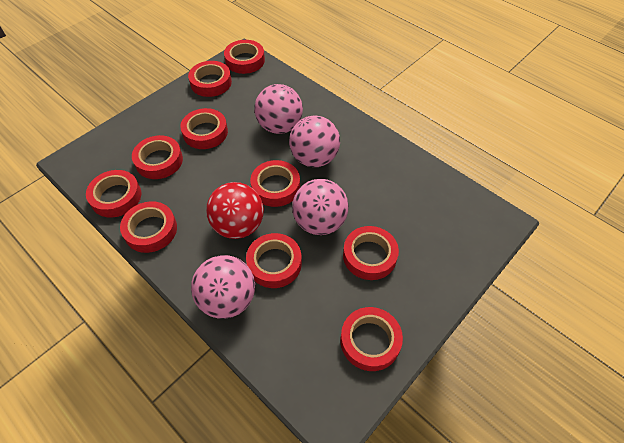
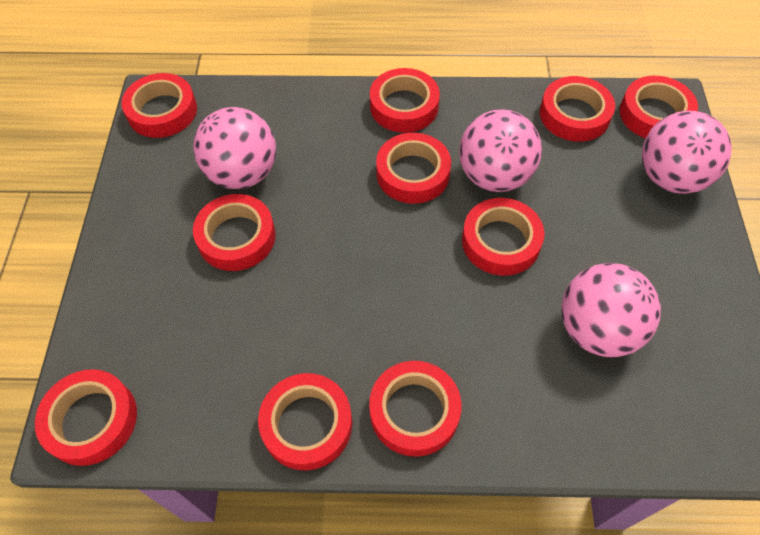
red ball: [206,182,264,239] = 1 -> none = 0

